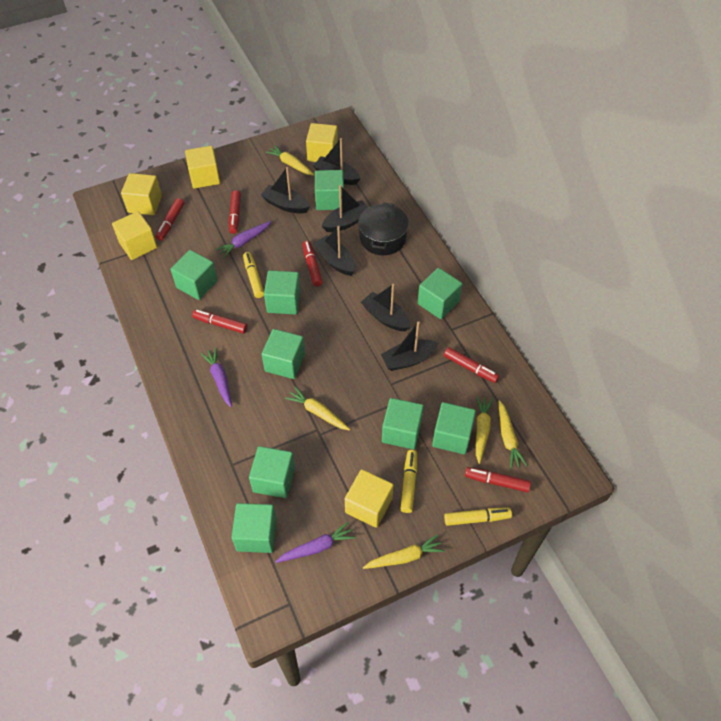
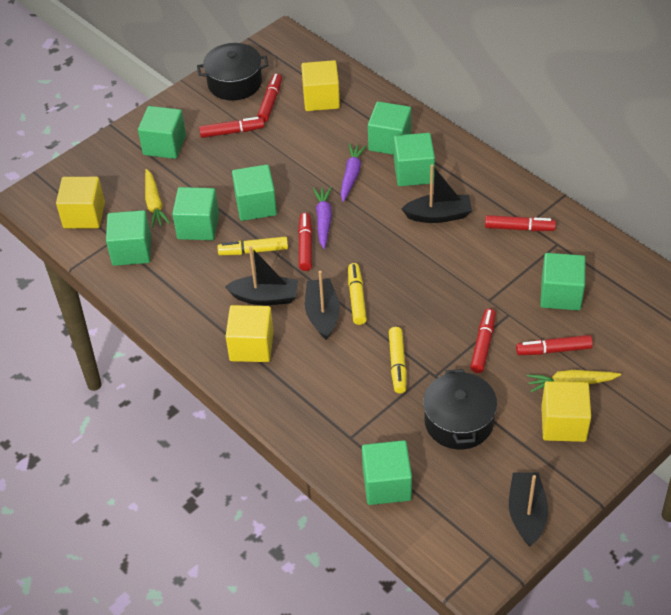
black boat: [261,167,310,213] [313,138,361,185] [314,226,355,276] [322,185,369,232] [361,284,411,331] [381,321,438,371] = 6 -> [225,246,298,305] [305,271,340,340] [401,164,472,223] [509,472,548,547] = 4
black pot: [358,203,409,255] = 1 -> [197,43,268,101] [423,369,497,450] = 2
green cube: [171,250,218,300] [232,503,277,553] [249,446,295,498] [261,329,305,379] [264,270,301,315] [315,170,344,210] [382,398,424,449] [418,268,462,319] [432,402,476,454] = 9 -> [106,210,151,266] [138,106,186,159] [172,187,219,240] [232,164,277,221] [362,440,412,505] [368,101,411,155] [394,133,435,186] [540,253,586,310] = 8
purple carrot: [200,348,232,408] [215,221,271,258] [275,522,356,563] = 3 -> [313,187,332,249] [341,143,367,202] = 2
yellow carrot: [265,145,315,176] [285,387,350,430] [363,534,445,569] [476,396,493,464] [499,400,528,469] = 5 -> [145,169,170,228] [527,370,621,392] = 2
yellow cube: [112,211,157,260] [121,173,162,215] [185,146,220,188] [306,123,338,162] [345,469,394,528] = 5 -> [56,177,105,228] [226,305,274,362] [301,60,340,111] [541,381,591,442] = 4

